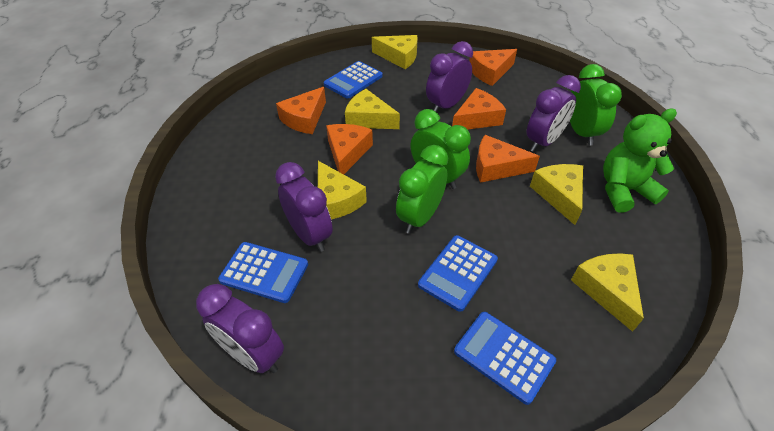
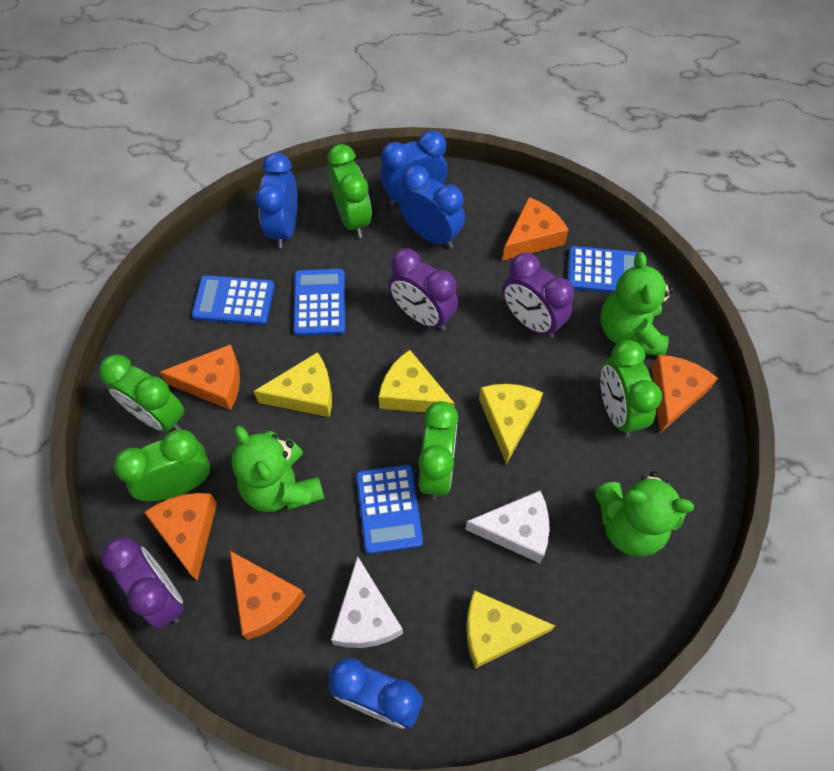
blue clock: none = 0 -> [256,153,298,248] [329,658,423,729] [380,131,447,206] [399,166,465,248] = 4
green clock: [396,145,448,234] [410,109,471,189] [570,64,622,146] = 3 -> [99,354,184,432] [114,429,210,501] [327,144,372,238] [419,401,459,499] [600,340,662,437] = 5
green teddy bear: [603,108,677,213] = 1 -> [232,426,325,512] [595,471,694,557] [600,252,674,356] = 3
purple clock: [196,284,284,373] [275,162,333,252] [426,41,473,112] [526,75,581,152] = 4 -> [102,537,184,629] [389,248,458,331] [503,253,574,338] = 3
white cheese: none = 0 -> [331,556,403,648] [465,490,550,563] = 2
yellow cheese: [318,161,367,219] [345,89,400,129] [372,35,418,69] [530,164,583,225] [571,253,644,332] = 5 -> [254,352,332,417] [379,350,455,412] [466,590,555,668] [479,384,543,464] = 4

